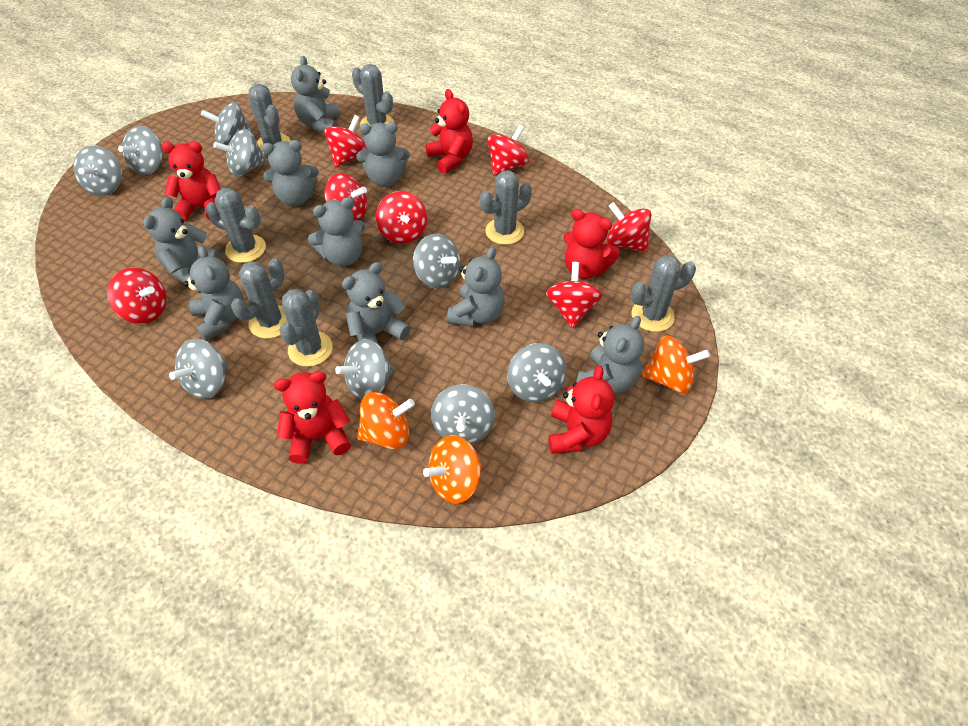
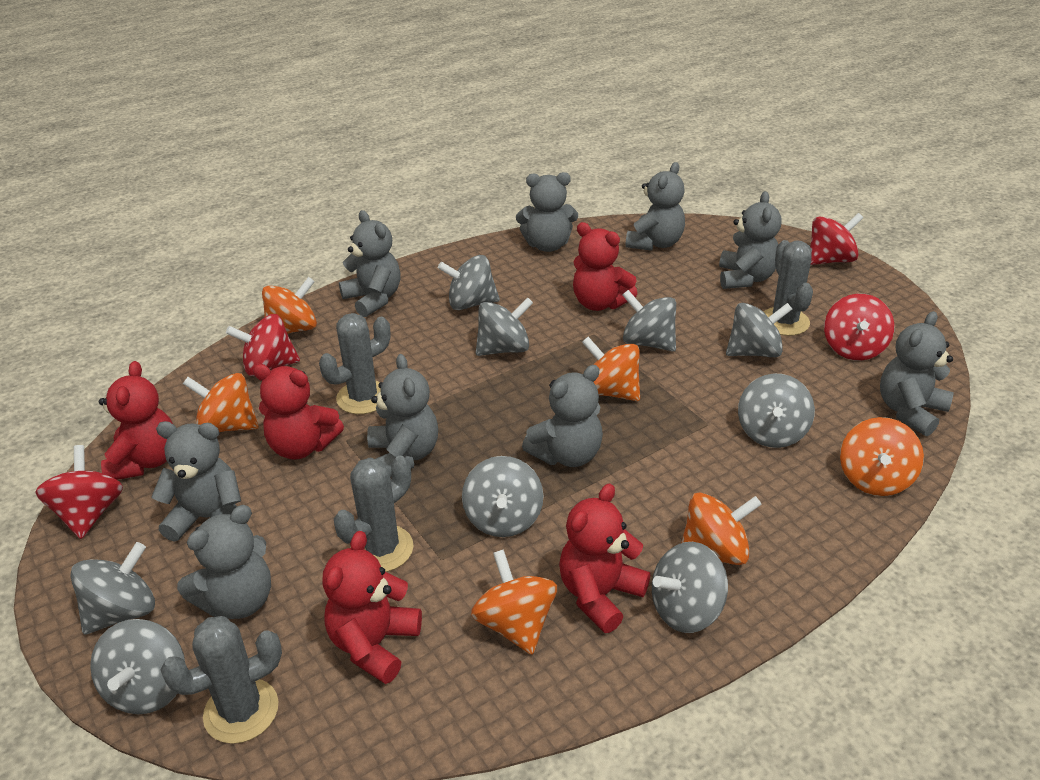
grey cactus: [206,188,266,263] [231,258,288,339] [248,84,291,154] [279,289,333,367] [352,64,394,126] [480,170,532,245] [631,255,696,332] = 7 -> [161,616,282,744] [319,313,390,414] [334,456,413,572] [764,240,813,336] = 4
orange spinning top: [357,392,415,449] [423,435,482,504] [642,336,710,393] = 3 -> [183,373,259,432] [262,277,317,334] [471,549,557,655] [582,337,640,401] [681,493,762,565] [840,417,924,496] = 6
red spinning top: [107,268,166,324] [324,115,367,167] [325,173,367,220] [376,191,427,244] [487,125,529,176] [546,262,603,328] [607,202,651,252] = 7 -> [35,445,123,539] [226,314,300,376] [810,213,863,265] [824,294,894,361] = 4

